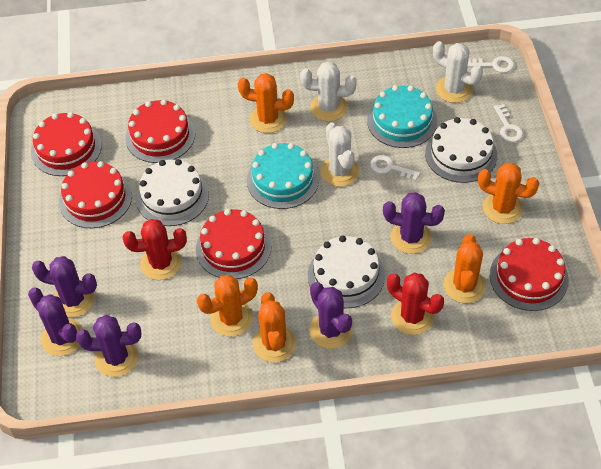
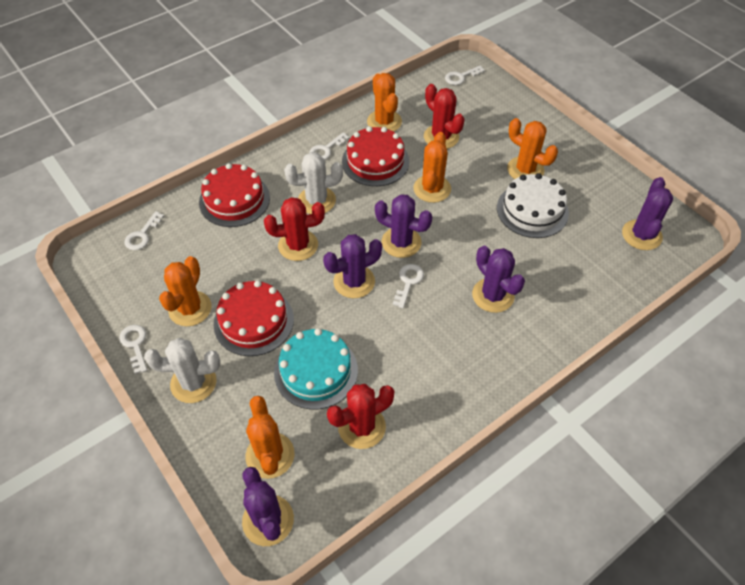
red cactus: [122,219,187,280] [387,273,444,335] = 2 -> [264,197,325,261] [327,384,394,449] [424,84,465,149] = 3
red cake: [31,112,102,176] [59,161,132,228] [125,99,195,163] [196,209,272,279] [490,238,569,311] = 5 -> [199,163,270,227] [213,280,294,356] [342,126,409,186] = 3
turquoise cake: [247,143,319,209] [367,85,437,148] = 2 -> [274,328,358,409] = 1
white cactus: [300,61,357,122] [321,122,360,187] [433,41,483,103] = 3 -> [144,338,220,403] [284,152,343,214] = 2
white cake: [136,159,209,226] [308,235,385,308] [425,117,497,183] = 3 -> [497,173,569,238] = 1
white key: [370,155,420,181] [467,56,514,73] [494,104,523,142] = 3 -> [119,325,147,374] [124,211,164,250] [309,132,350,160] [393,264,424,308] [445,65,485,85] = 5

